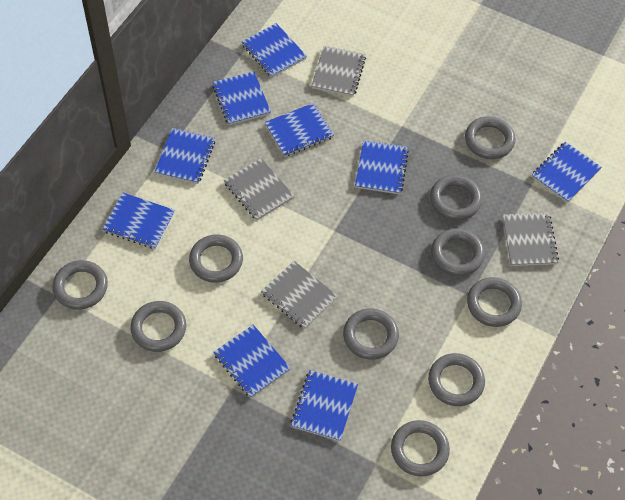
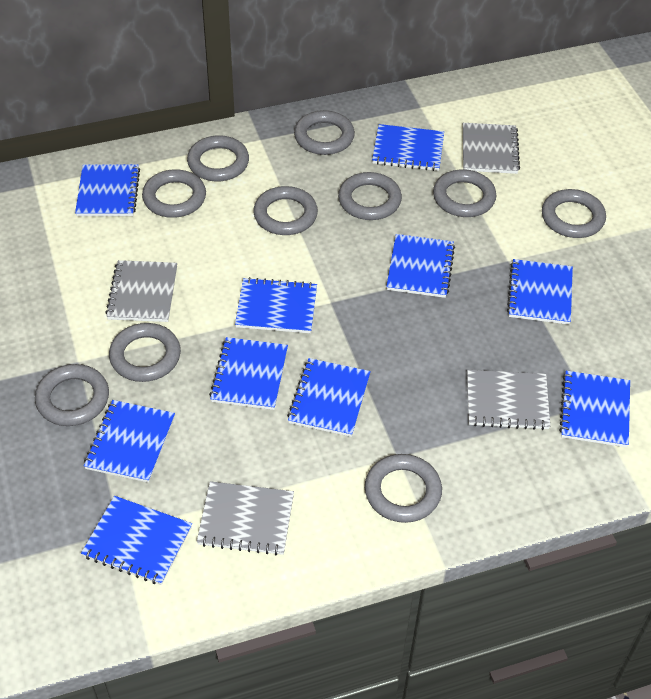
blue notebook: [102,193,175,249] [155,128,215,184] [212,71,271,125] [213,325,291,398] [242,23,307,77] [265,103,334,157] [291,370,358,441] [355,140,409,194] [532,142,602,203] = 9 -> [75,164,140,216] [81,496,192,585] [84,400,175,483] [209,337,288,410] [235,277,317,333] [287,358,371,437] [372,124,444,171] [386,234,455,298] [507,259,573,325] [559,371,630,447] = 10

